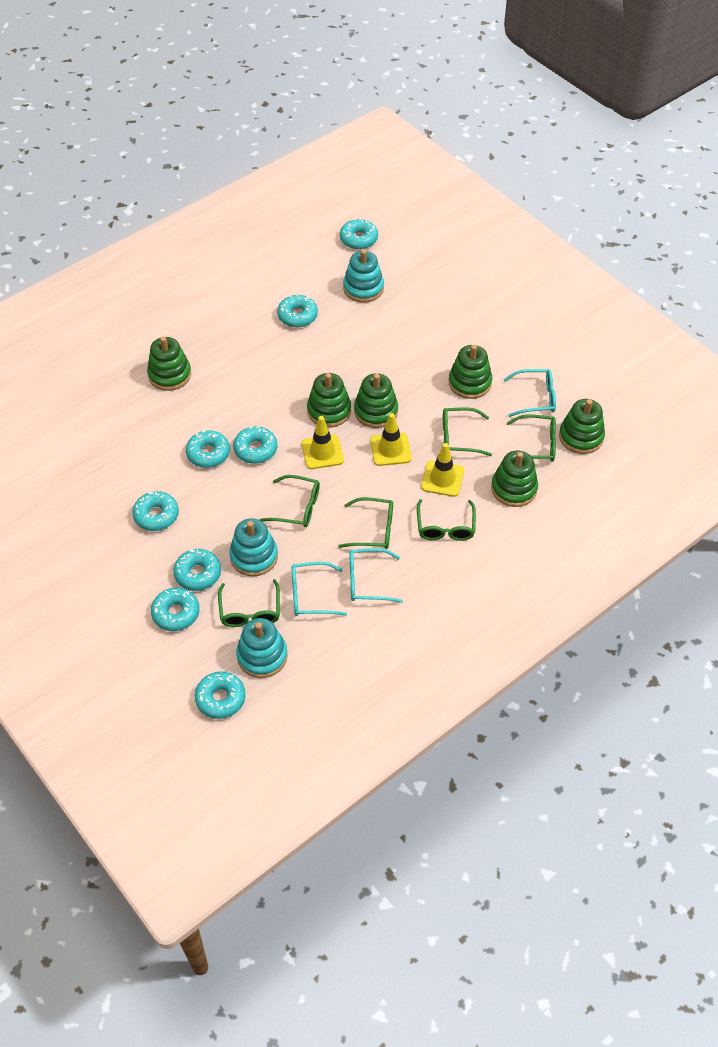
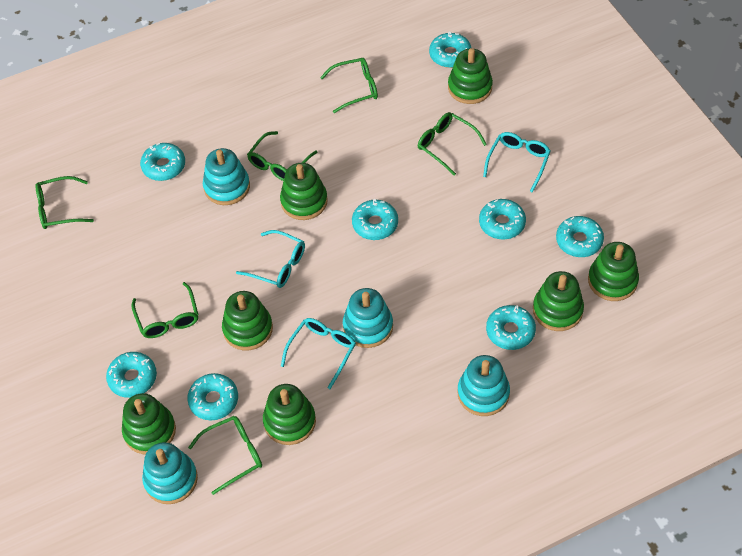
green stacking toy: [147,336,191,391] [307,373,351,428] [354,373,398,428] [448,345,492,399] [491,451,538,507] [559,399,605,454] = 6 -> [122,393,176,454] [222,291,273,350] [263,384,316,445] [280,163,328,220] [448,48,493,104] [533,271,584,331] [588,242,639,301] = 7
turquoise stacking toy: [229,518,278,576] [236,618,288,678] [343,249,384,303] = 3 -> [142,442,198,504] [203,148,250,205] [343,288,393,348] [458,355,510,416] = 4
yellow traffic cone: [301,416,344,469] [370,413,411,466] [421,443,464,497] = 3 -> none = 0

